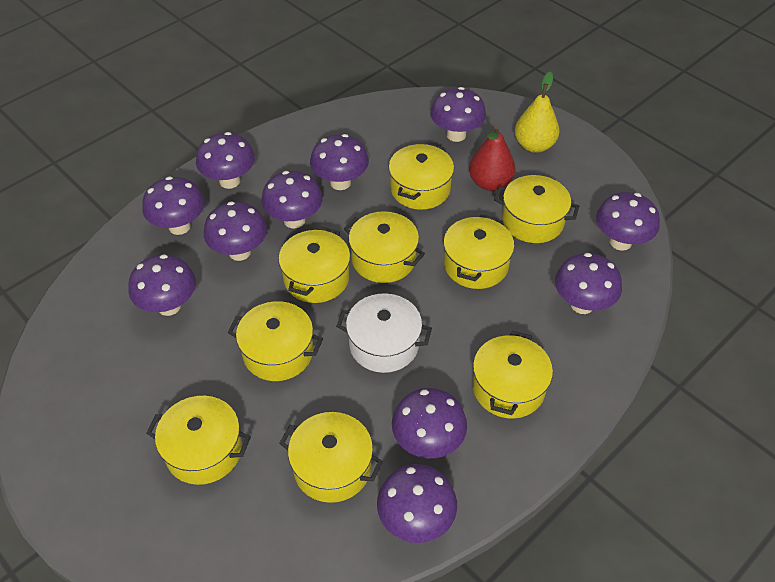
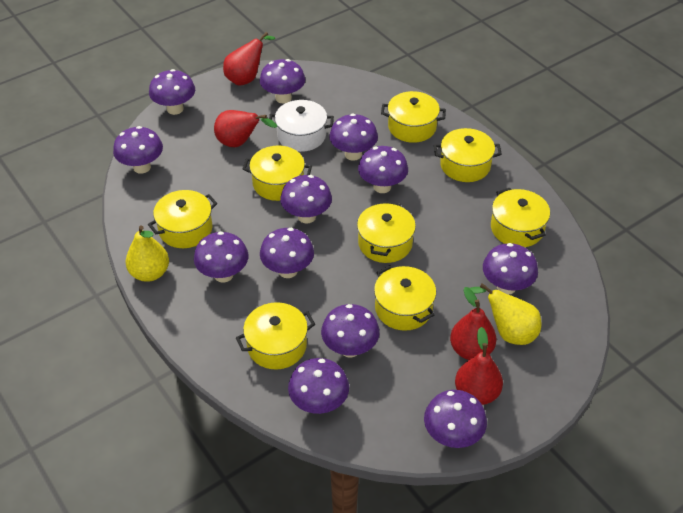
purple mushroom: [128,254,196,316] [142,177,205,235] [196,132,255,189] [204,202,267,261] [261,171,323,229] [310,134,369,190] [377,464,457,543] [392,388,467,458] [430,87,486,142] [555,253,622,314] [596,192,660,251] = 11 -> [113,126,163,174] [149,69,195,115] [194,231,248,283] [260,59,305,103] [260,228,314,278] [280,175,332,224] [288,358,349,414] [321,304,380,357] [329,114,378,161] [358,146,408,193] [424,390,487,448] [483,243,538,294] = 12
red pear: [469,125,515,191] = 1 -> [214,110,277,147] [223,32,275,86] [450,287,496,360] [455,327,503,405] = 4
yellow pear: [515,72,559,153] = 1 -> [126,225,169,282] [470,283,541,345] = 2
yellow pot: [146,396,251,485] [228,301,323,381] [278,227,350,303] [279,412,383,503] [344,211,425,283] [389,143,454,210] [443,214,514,289] [472,331,553,418] [494,175,579,243] = 9 -> [148,190,217,248] [236,302,315,370] [243,146,312,201] [357,201,416,263] [374,265,436,331] [381,91,446,143] [434,128,502,182] [491,188,550,247] = 8

